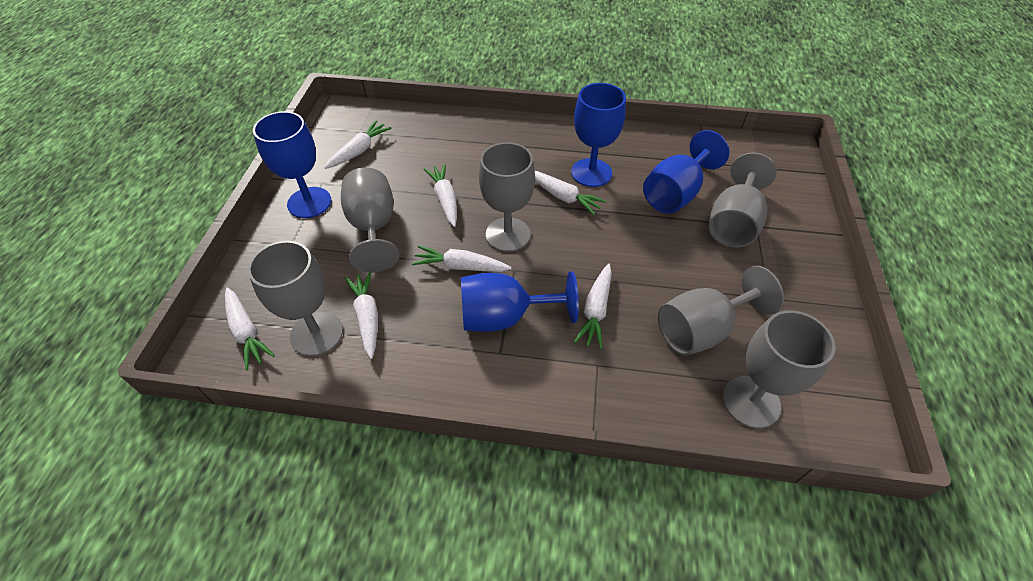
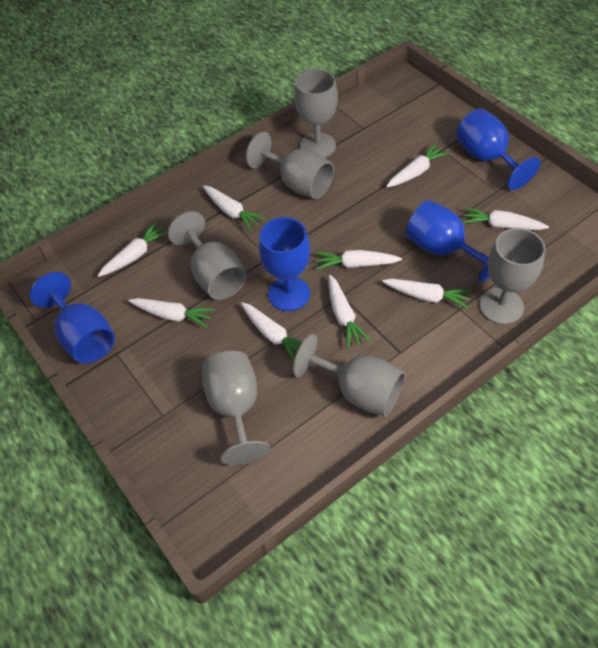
white carrot: [225,288,275,370] [324,120,392,169] [345,271,378,359] [412,245,512,272] [424,164,457,227] [535,171,607,215] [574,264,612,349] = 7 -> [98,222,168,277] [129,298,215,328] [203,185,266,231] [241,302,303,361] [315,250,402,270] [329,275,371,349] [382,279,472,309] [386,143,450,187] [463,207,549,230] = 9

